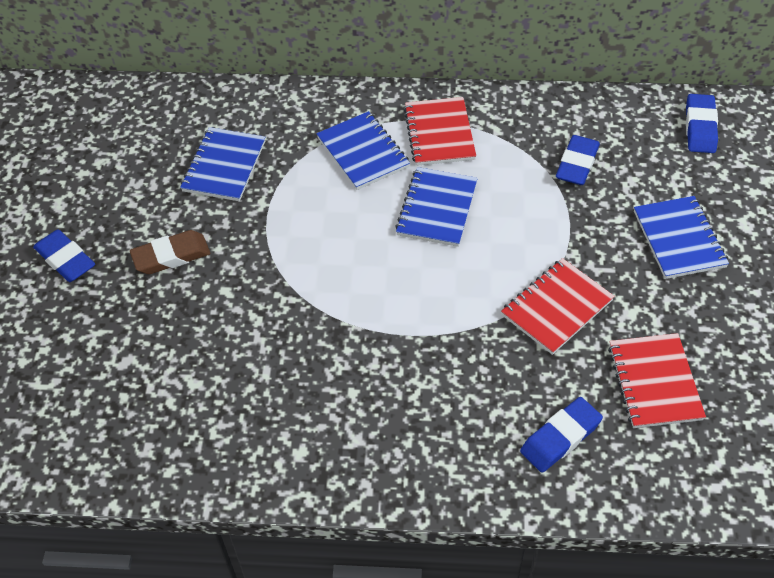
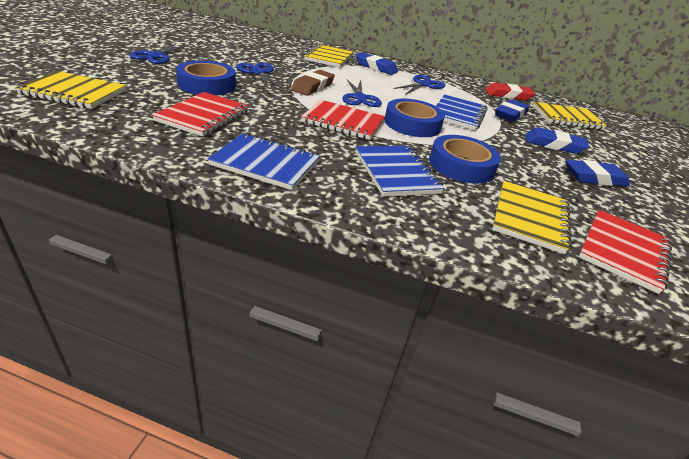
blue notebook: [180,127,266,201] [316,111,410,190] [395,167,478,247] [634,196,729,279] = 4 -> [207,133,320,190] [356,146,444,197] [436,95,488,130] = 3
blue scissors: none = 0 -> [129,43,189,64] [237,63,284,89] [342,79,382,107] [394,75,445,95] = 4
blue tape: none = 0 -> [176,61,236,95] [385,99,445,137] [429,135,501,183] = 3
red eraser: none = 0 -> [485,83,535,100] = 1
yellow notebook: none = 0 -> [15,71,126,109] [304,43,354,68] [492,181,572,254] [533,102,607,130] = 4

